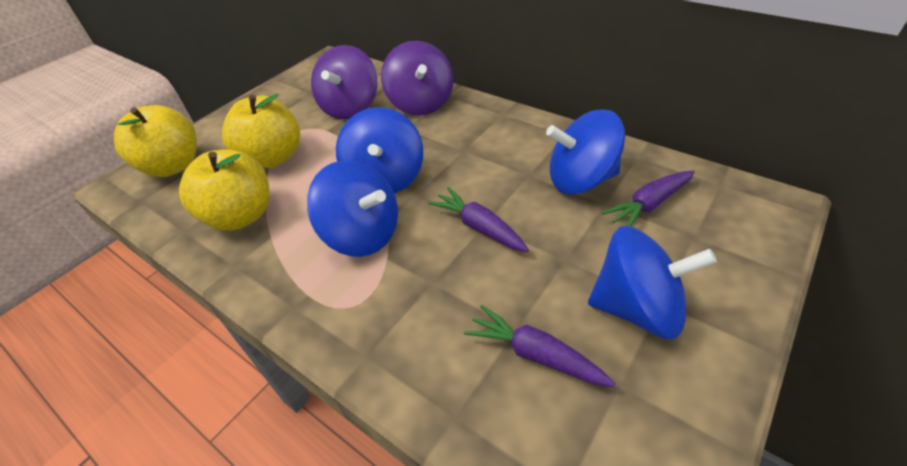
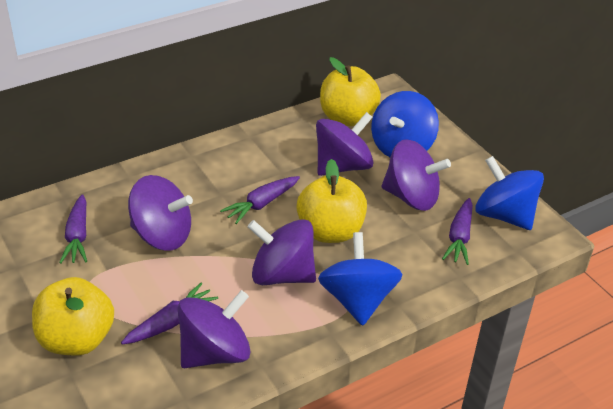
blue spinning top: [307,160,398,257] [336,107,423,194] [546,110,625,194] [588,226,717,339] = 4 -> [318,232,403,326] [371,91,439,157] [475,156,544,230] = 3
purple carrot: [428,187,529,252] [464,305,616,387] [601,171,695,226] = 3 -> [59,194,87,264] [121,283,218,345] [220,176,300,224] [442,198,473,265] = 4
purple spinning top: [311,45,377,119] [381,41,453,115] = 2 -> [128,175,193,251] [178,290,250,368] [247,219,316,285] [316,112,374,176] [382,139,451,211] = 5

